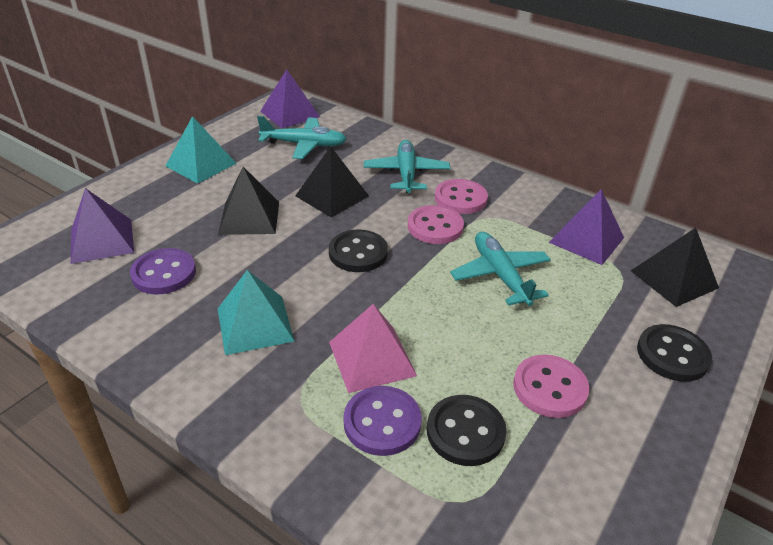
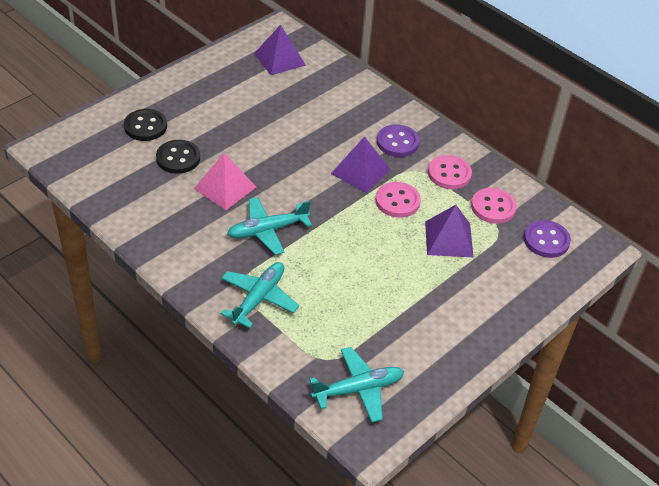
black button: [329,229,388,272] [427,395,506,466] [637,324,712,382] = 3 -> [124,109,167,141] [156,140,200,174] = 2
black pyramid: [218,167,279,235] [295,146,369,218] [631,227,719,307] = 3 -> none = 0
turquoise pyramid: [165,116,237,184] [218,270,295,355] = 2 -> none = 0

